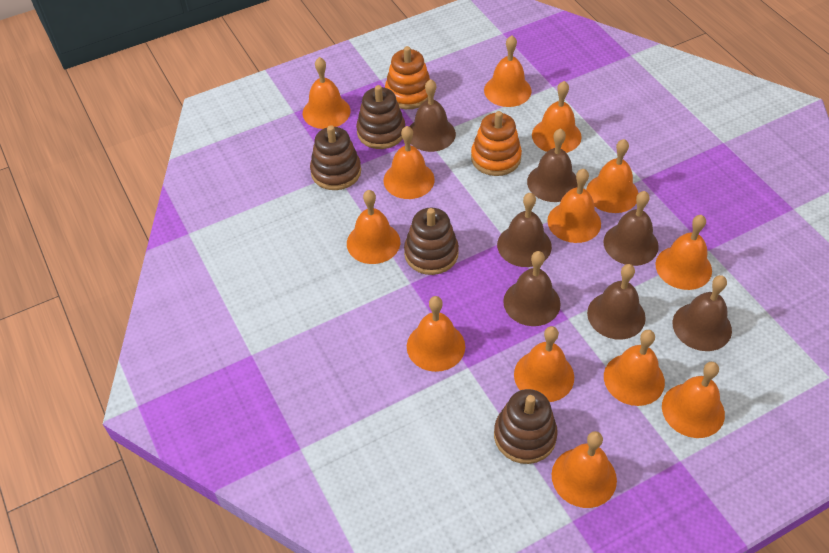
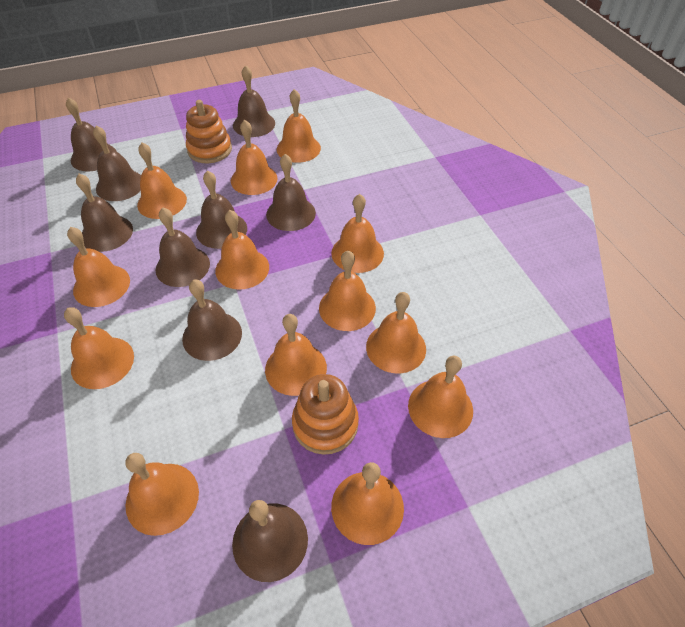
brown bell: [409,79,456,152] [497,193,552,267] [503,251,561,326] [527,128,578,202] [587,264,646,340] [604,191,659,266] [673,275,732,351] = 7 -> [66,97,117,171] [76,174,133,252] [93,126,141,201] [156,208,210,287] [182,280,242,361] [196,170,247,249] [232,500,308,582] [233,65,275,137] [266,154,316,231] = 9
brown stacking toy: [310,125,361,190] [356,85,405,149] [404,208,459,275] [494,389,558,464] = 4 -> none = 0

